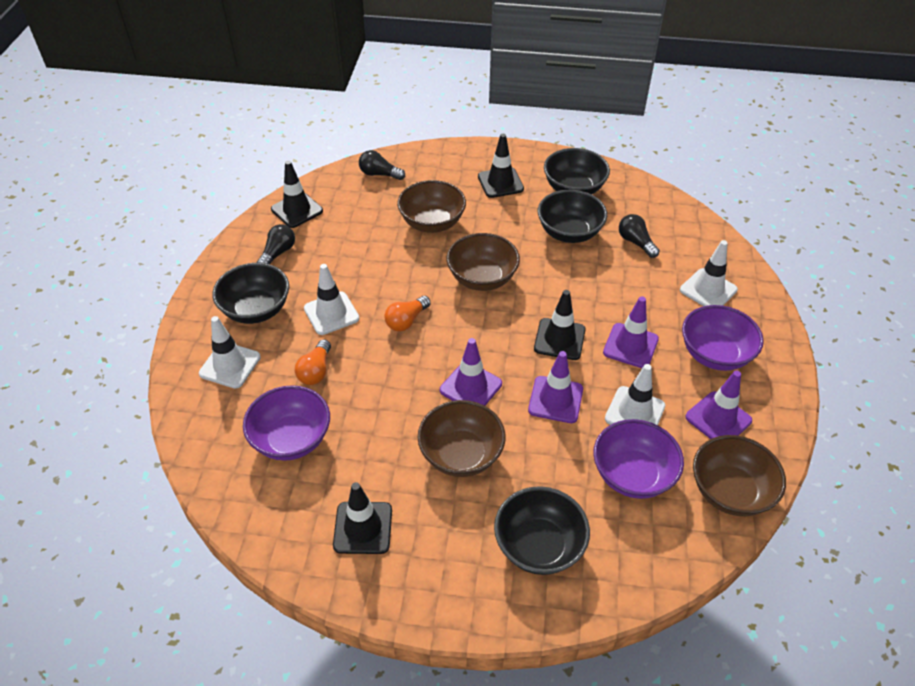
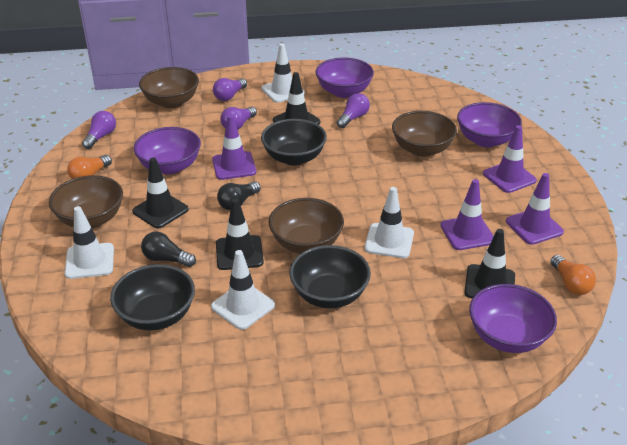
black bowl: [212,263,289,324] [494,486,590,575] [538,190,607,243] [544,148,610,195] = 4 -> [110,264,195,331] [261,119,327,166] [289,245,371,308] = 3
black light bulb: [256,224,295,264] [359,150,405,180] [619,214,660,258] = 3 -> [141,232,196,267] [217,181,261,210] = 2
purple bowl: [243,385,330,461] [593,419,684,499] [682,305,764,371] = 3 -> [133,127,201,175] [316,58,374,98] [457,102,522,147] [469,284,557,353] = 4
purple light bulb: none = 0 -> [82,111,116,149] [213,78,247,101] [220,107,257,130] [337,93,370,128] = 4

